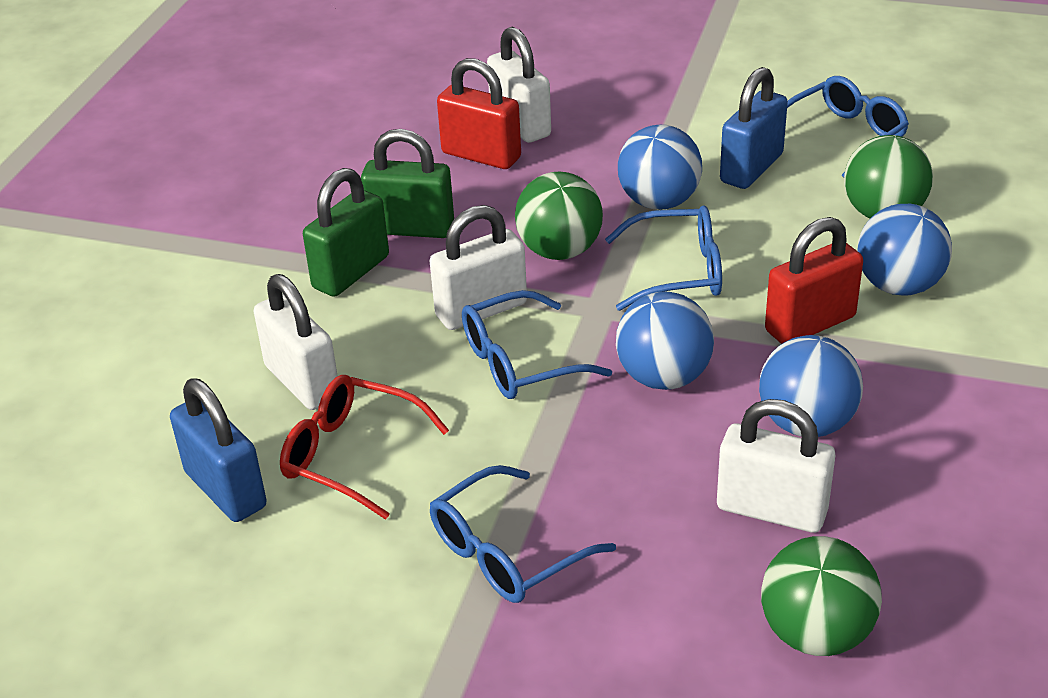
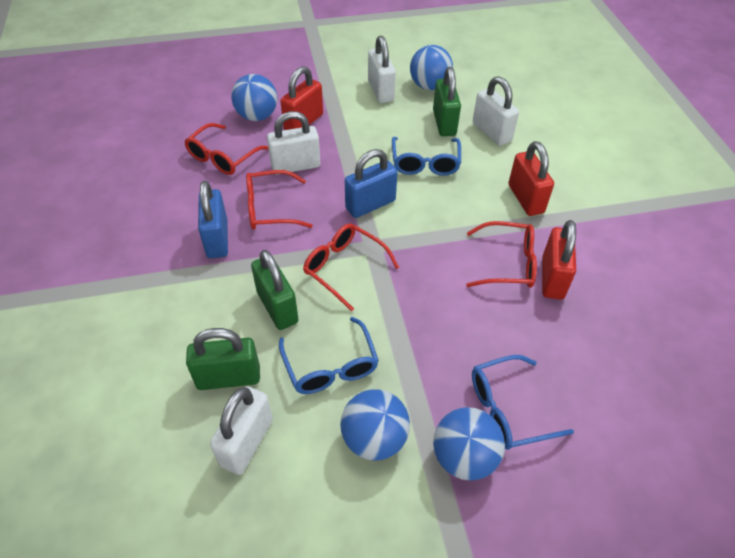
blue glasses: [430,465,616,603] [462,290,612,399] [605,205,722,311] [787,76,909,178] = 4 -> [279,317,379,394] [392,137,461,176] [472,355,574,450] = 3
green ball: [515,172,603,260] [761,536,882,656] [844,135,933,218] = 3 -> none = 0
green padlock: [303,168,389,297] [361,129,454,238] = 2 -> [186,328,260,390] [251,250,299,330] [433,67,461,136] = 3
red glasses: [280,375,449,519] = 1 -> [184,123,269,175] [246,170,313,230] [303,223,399,312] [466,221,537,288] = 4
red padlock: [437,58,521,169] [765,217,863,344] = 2 -> [280,66,323,130] [508,141,554,216] [542,220,576,300] = 3

